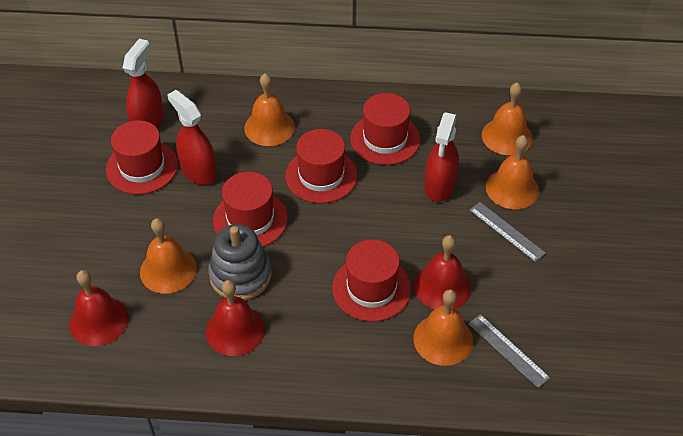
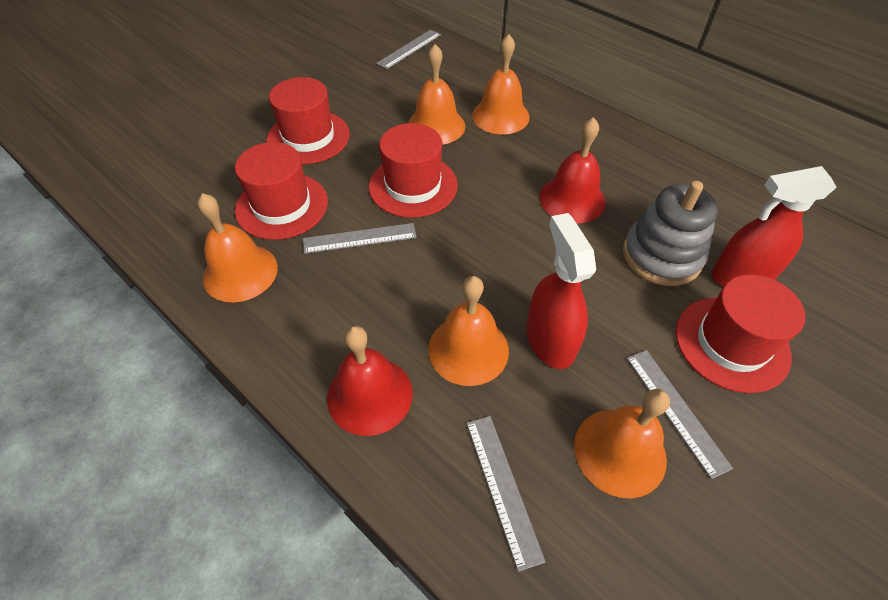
grey ruler: [468,314,550,388] [469,202,546,262] = 2 -> [303,223,417,254] [376,30,441,69] [466,416,546,572] [627,350,733,479] = 4
red bell: [69,270,129,346] [206,280,265,356] [414,235,471,309] = 3 -> [327,326,413,436] [539,117,606,224] = 2
red hat: [106,120,178,194] [213,172,288,247] [285,129,358,203] [332,239,411,322] [350,93,420,165] = 5 -> [235,142,328,240] [267,77,350,164] [369,123,458,218] [676,274,805,393] = 4
red spray bottle: [123,39,164,129] [167,90,217,185] [424,112,459,202] = 3 -> [526,213,596,369] [712,166,837,287] = 2

